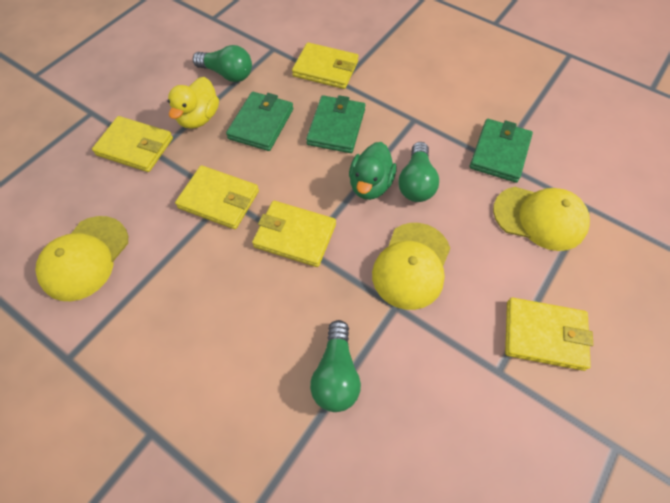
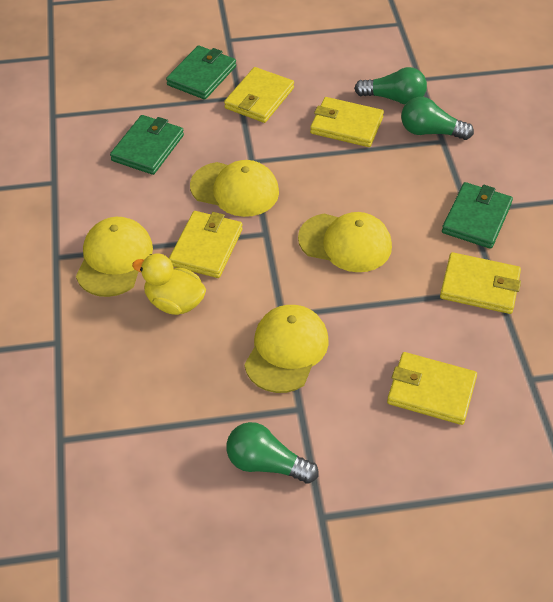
green duck: [349,142,396,200] = 1 -> none = 0
yellow cap: [35,216,128,301] [372,223,450,310] [493,187,590,251] = 3 -> [76,217,153,297] [190,160,279,217] [244,305,329,393] [298,212,392,272] = 4

